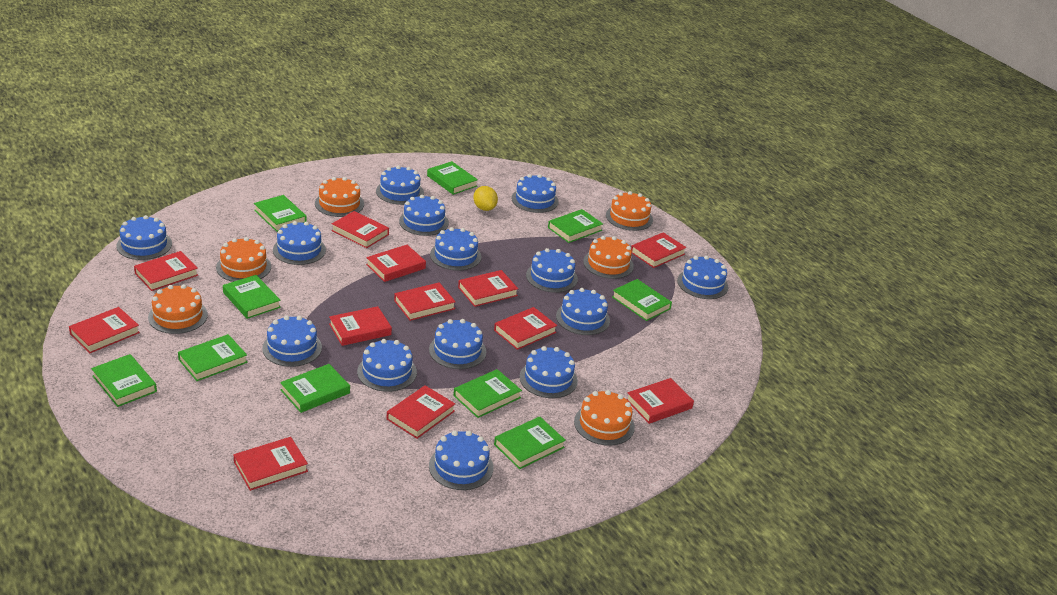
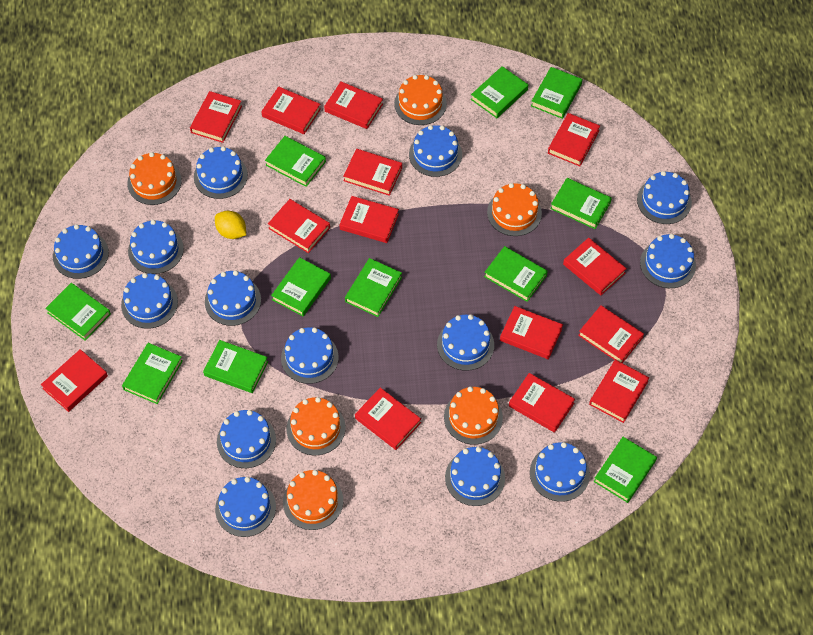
green book: [91,354,157,407] [178,334,248,381] [223,275,281,319] [254,195,307,232] [280,364,350,413] [427,161,478,195] [454,369,522,418] [494,417,566,469] [548,209,603,243] [612,279,672,321] = 10 -> [45,283,111,341] [122,343,183,404] [203,340,268,393] [265,136,326,187] [271,257,331,316] [345,258,402,317] [471,66,528,118] [484,246,548,302] [531,67,582,119] [550,178,612,229] [594,437,657,503] = 11
red book: [69,307,140,353] [134,251,198,291] [233,437,308,491] [329,306,392,346] [332,211,389,248] [366,245,426,282] [387,385,455,439] [394,282,456,321] [458,270,518,307] [494,307,557,350] [626,378,694,424] [631,232,687,268] = 12 -> [41,349,108,412] [190,91,242,143] [261,86,321,134] [268,199,330,253] [324,81,383,129] [339,196,399,243] [343,149,402,196] [355,388,421,450] [500,306,563,359] [509,373,575,433] [548,113,600,166] [563,238,627,295] [578,305,644,363] [589,360,649,423] = 14

